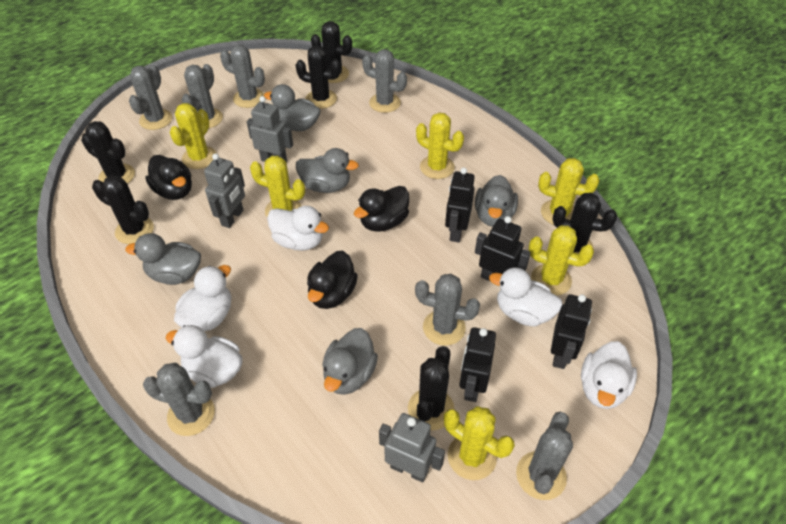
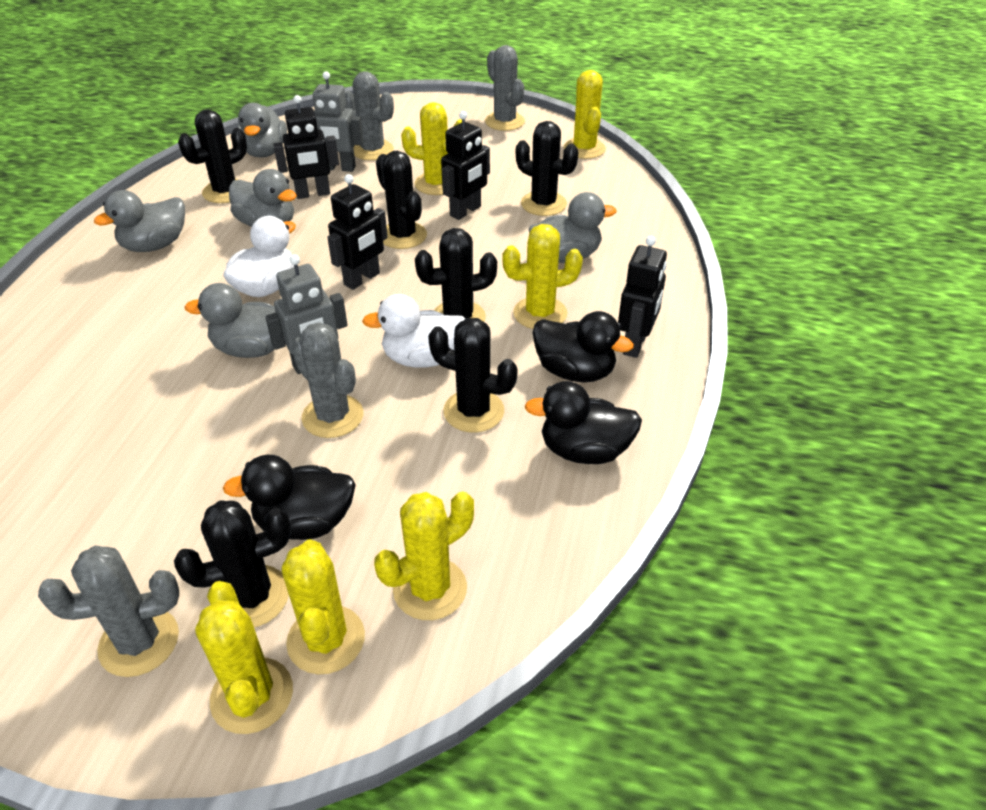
grey cactus: [129,65,172,130] [143,363,215,436] [182,64,223,128] [220,45,265,108] [362,49,407,113] [415,274,480,346] [516,412,573,500] = 7 -> [38,546,179,677] [291,322,363,438] [345,71,394,160] [485,45,525,131] = 4
grey robot: [204,153,245,228] [247,96,293,162] [379,413,445,482] = 3 -> [265,254,348,374] [313,71,363,172] = 2
white duck: [166,325,243,388] [174,265,231,331] [267,206,329,251] [489,267,563,326] [581,341,637,409] = 5 -> [223,216,296,297] [362,294,465,368] = 2

